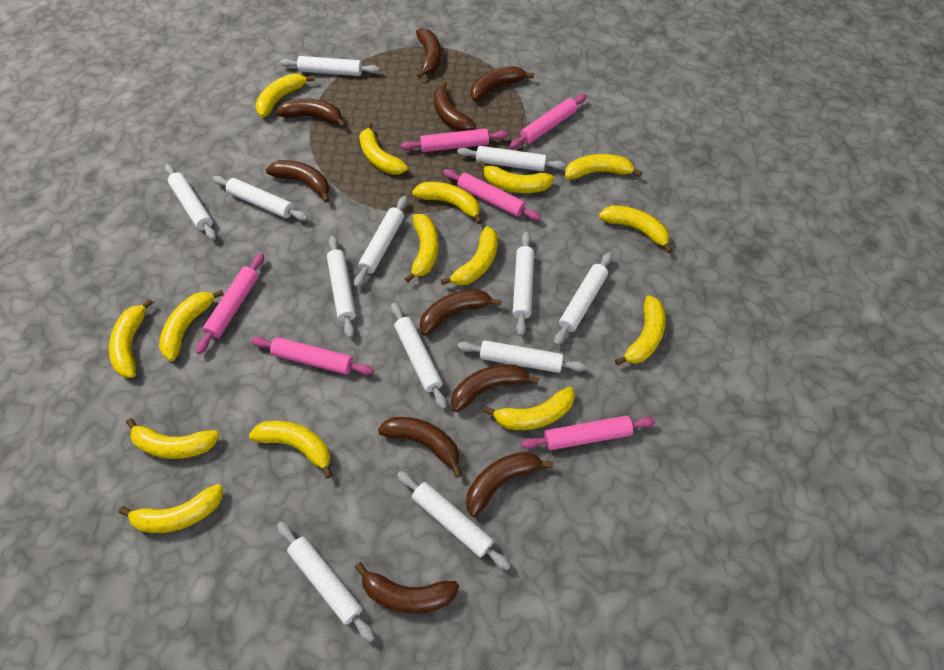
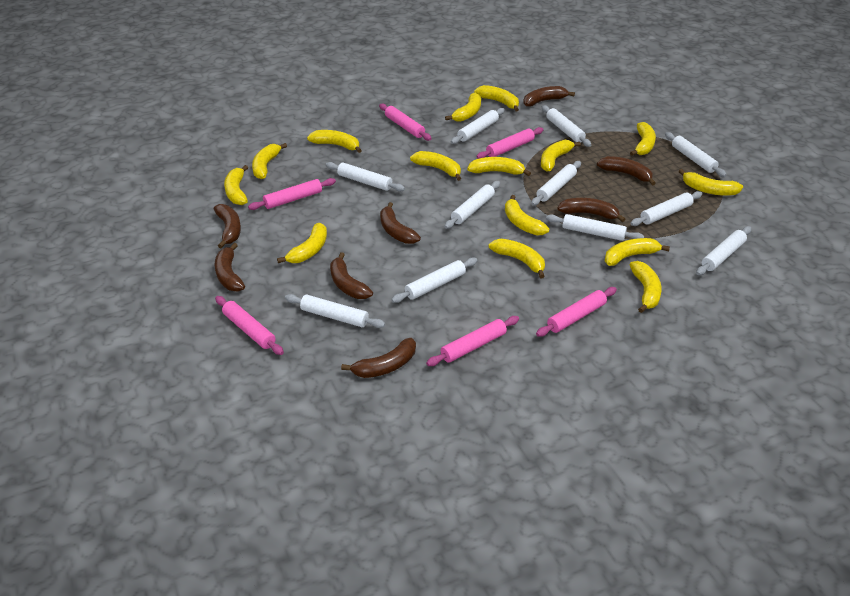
brown banana: [266,160,329,203] [276,99,346,128] [355,562,459,613] [378,417,462,478] [416,28,441,78] [420,289,502,336] [433,81,476,131] [451,364,539,412] [466,452,553,517] [471,66,534,101] = 10 -> [214,204,241,248] [215,243,245,291] [330,252,373,299] [341,338,416,378] [380,202,421,244] [523,86,575,107] [558,198,625,222] [597,156,656,186] = 8
white rolling pin: [165,164,216,240] [213,176,308,221] [277,522,375,642] [280,56,380,76] [327,236,356,338] [354,196,408,288] [391,302,447,409] [397,471,511,570] [457,146,566,171] [457,340,586,373] [513,232,534,336] [554,252,612,346] = 12 -> [285,294,385,328] [326,162,405,191] [391,257,478,303] [444,181,500,229] [451,108,505,144] [531,161,581,206] [542,105,591,147] [546,214,644,241] [630,191,702,226] [665,132,727,177] [696,226,751,275] = 11

